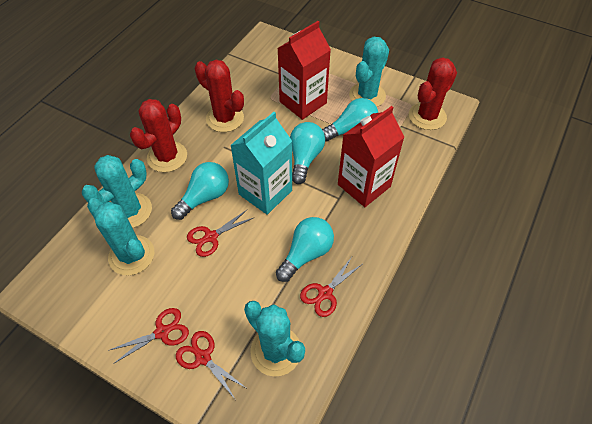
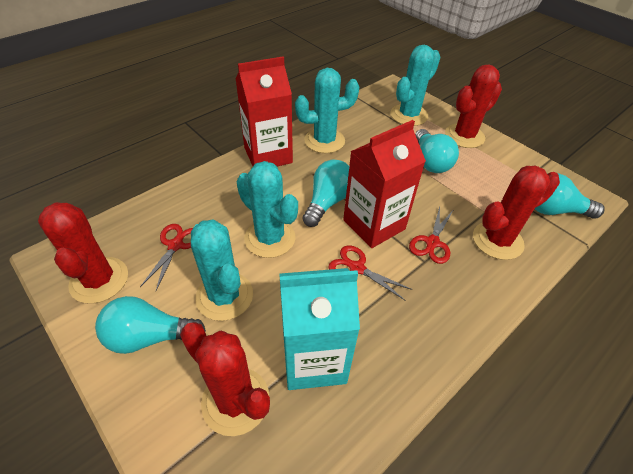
red cactus: [130,99,187,172] [195,60,244,132] [409,57,457,130] = 3 -> [38,202,128,304] [180,322,270,436] [445,65,502,148] [473,166,560,260] = 4
red scissors: [108,308,189,364] [176,331,246,399] [187,209,253,257] [300,257,361,317] = 4 -> [140,224,193,290] [328,245,412,300] [409,207,453,264] = 3

